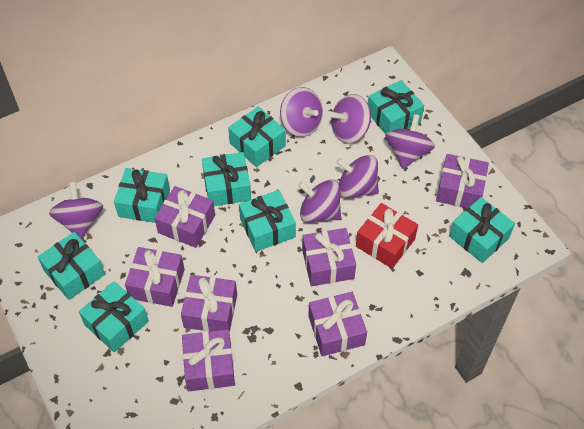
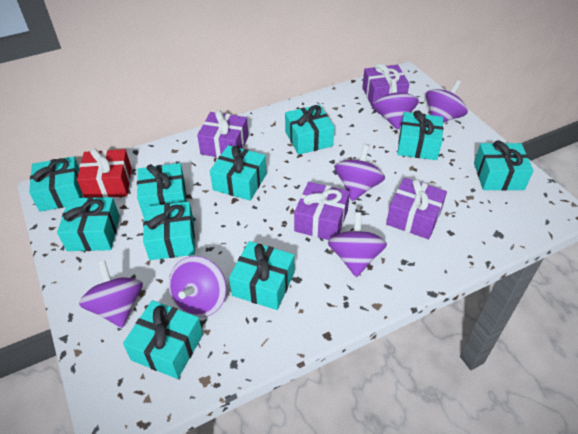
purple gift: [125,247,185,307] [154,186,215,248] [181,275,237,333] [182,329,235,391] [302,228,356,286] [308,292,367,356] [436,154,489,208] = 7 -> [197,110,249,158] [294,182,350,240] [362,63,409,107] [386,178,447,239] = 4
turquoise gift: [38,232,105,300] [79,281,149,352] [114,168,170,223] [202,152,251,206] [228,107,286,167] [239,190,296,252] [368,80,424,134] [449,197,515,263] = 8 -> [29,157,82,212] [57,197,120,251] [123,300,203,379] [137,163,186,217] [143,202,195,260] [210,145,267,201] [229,241,294,310] [285,105,335,155] [397,110,443,160] [474,141,534,191] = 10

